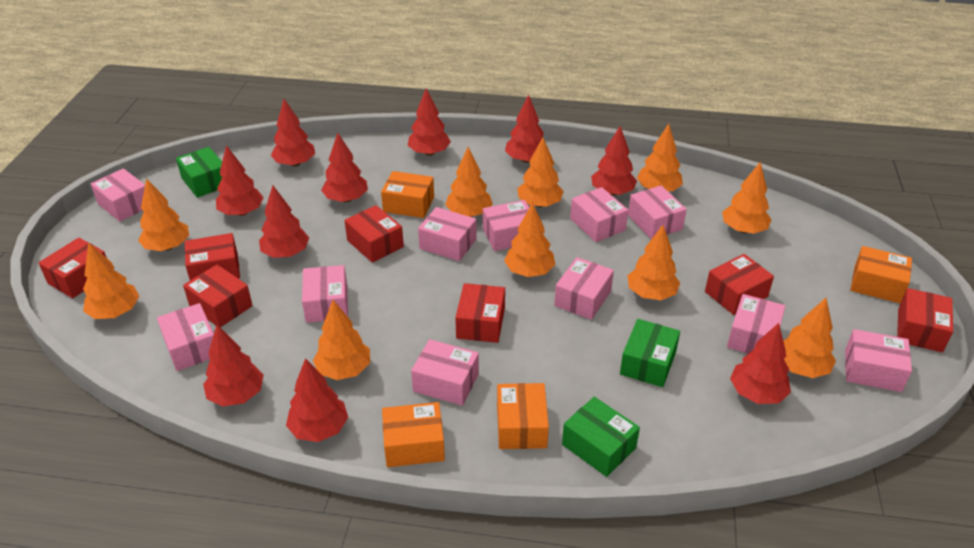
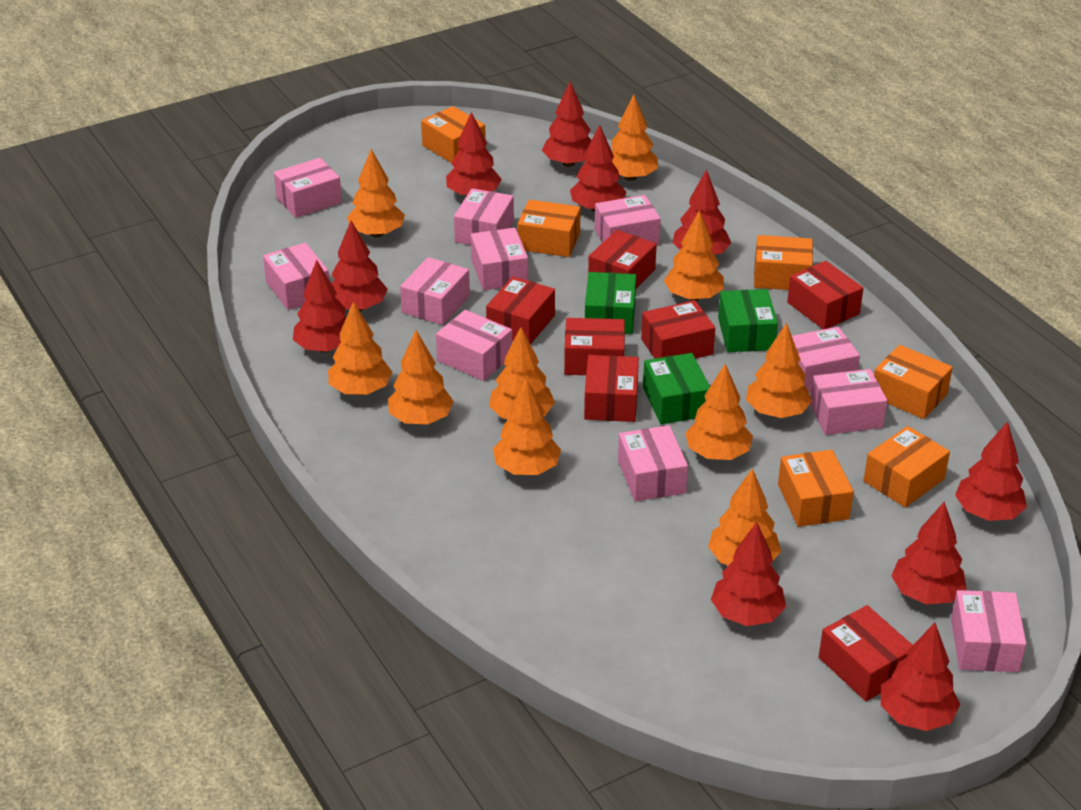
orange box: [381,171,434,218] [382,402,445,467] [497,383,549,449] [850,246,912,303] = 4 -> [421,106,486,163] [517,200,581,257] [754,235,813,290] [778,450,854,527] [864,426,950,508] [874,345,953,419] = 6

